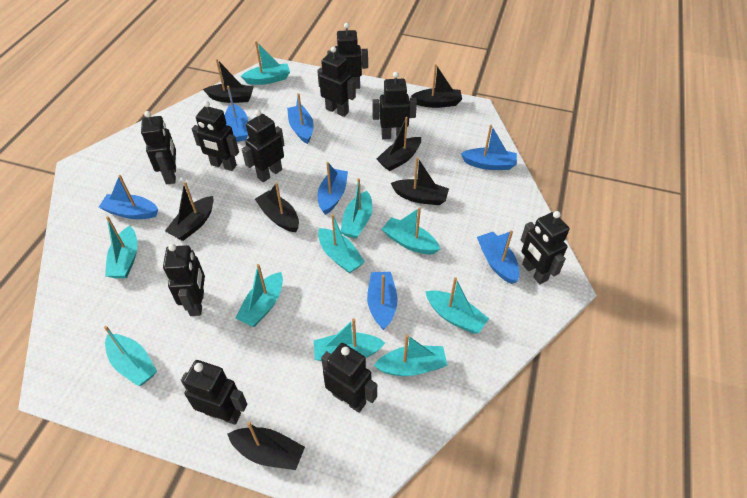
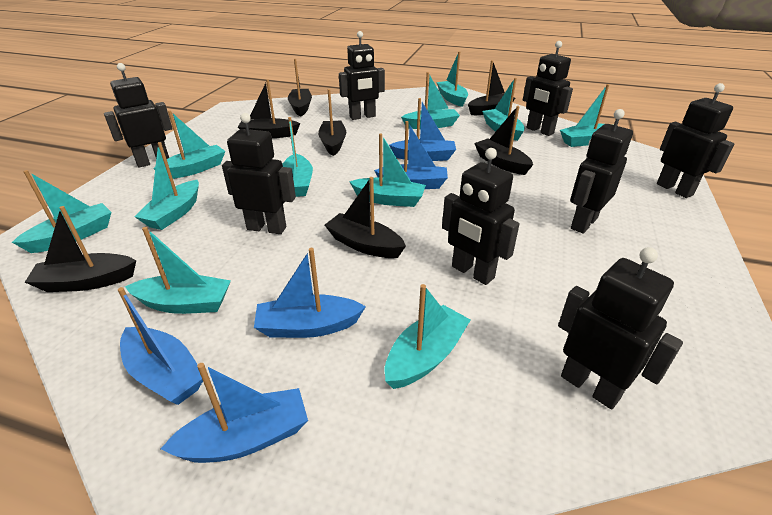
black robot: [141,111,176,184] [163,244,205,316] [181,360,247,425] [192,101,239,171] [242,110,284,182] [317,47,356,117] [321,343,377,413] [327,23,368,89] [372,72,417,139] [521,211,569,284] = 10 -> [104,63,172,168] [222,113,296,234] [339,31,385,120] [442,148,519,285] [523,41,573,136] [558,247,683,409] [570,109,633,234] [657,83,734,198] = 8
blue boat: [99,175,158,219] [225,86,248,142] [287,93,314,144] [318,162,348,215] [367,272,398,330] [461,125,517,170] [477,231,520,284] = 7 -> [118,287,203,405] [161,363,308,463] [254,248,366,338] [374,121,448,189] [389,98,456,161] = 5
turquoise boat: [104,326,157,386] [105,216,137,278] [235,264,283,327] [241,41,290,85] [314,318,385,361] [318,214,365,273] [341,178,372,239] [374,335,448,376] [382,207,440,254] [425,277,489,334] = 10 -> [12,170,112,253] [125,227,231,314] [134,142,199,230] [153,110,225,179] [282,117,313,197] [349,133,426,207] [385,284,471,389] [401,72,460,129] [436,51,468,107] [482,78,525,141] [560,84,612,147] = 11

